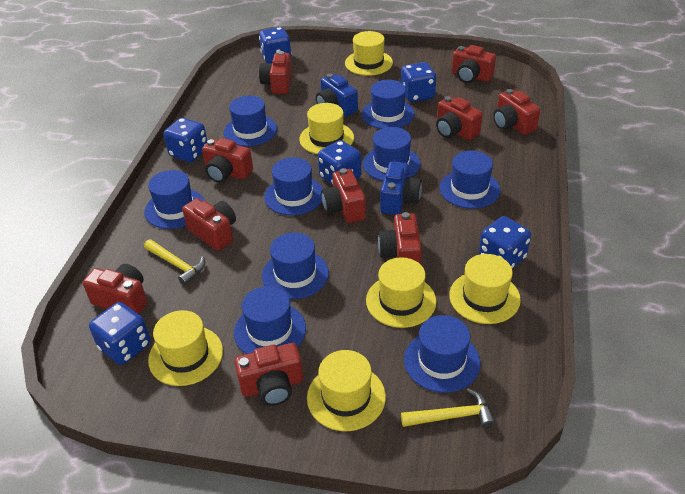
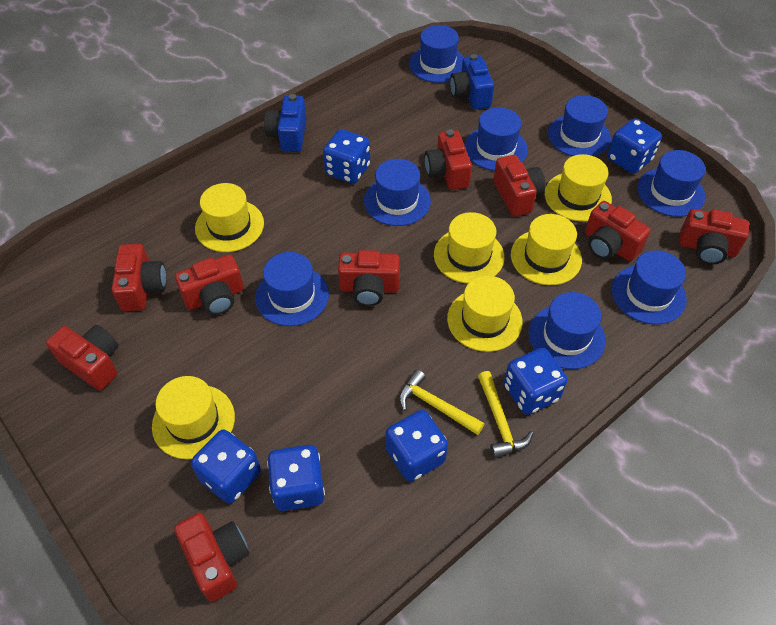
blue hat: [144,170,205,229] [224,96,277,147] [234,286,306,354] [262,232,329,299] [264,157,323,215] [362,80,415,129] [363,127,420,181] [404,315,481,393] [440,151,500,209] = 9 -> [255,252,329,326] [364,159,431,226] [409,25,464,83] [465,107,528,171] [529,292,606,369] [548,95,611,156] [612,250,687,325] [637,150,705,217] = 8
red camera: [83,264,147,314] [182,198,236,251] [202,138,253,183] [234,343,303,406] [259,51,292,94] [321,168,366,223] [378,212,422,264] [436,96,483,140] [452,45,496,83] [493,89,540,135] = 10 -> [46,325,119,391] [112,244,167,311] [174,513,249,602] [175,254,244,315] [338,250,400,306] [424,129,472,190] [493,155,546,217] [585,201,651,261] [679,209,749,265] = 9

